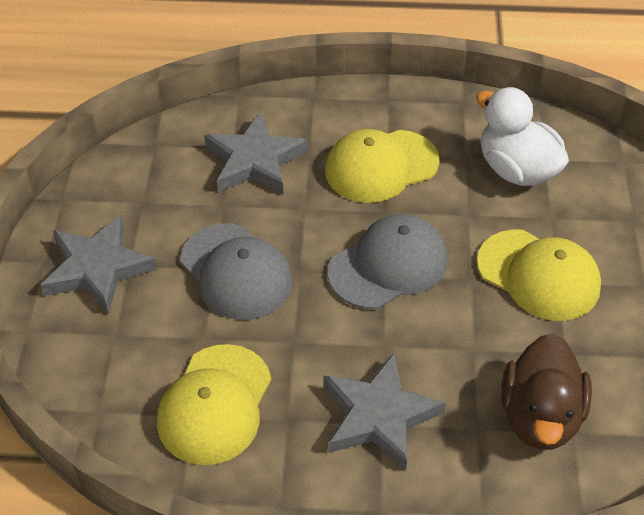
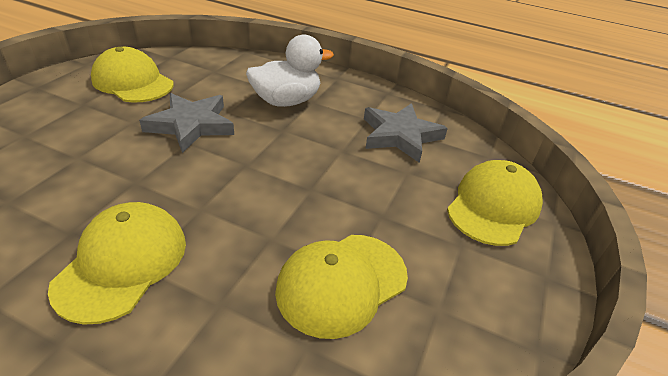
brown duck: [501,334,592,450] = 1 -> none = 0
grey cap: [181,223,292,320] [328,214,447,309] = 2 -> none = 0
grey star: [41,215,157,314] [204,112,308,194] [324,353,446,471] = 3 -> [139,93,234,153] [364,103,448,163] = 2
yellow cap: [157,344,271,465] [325,129,440,203] [477,229,601,321] = 3 -> [48,202,186,325] [91,47,174,103] [275,235,408,339] [447,160,543,246] = 4

